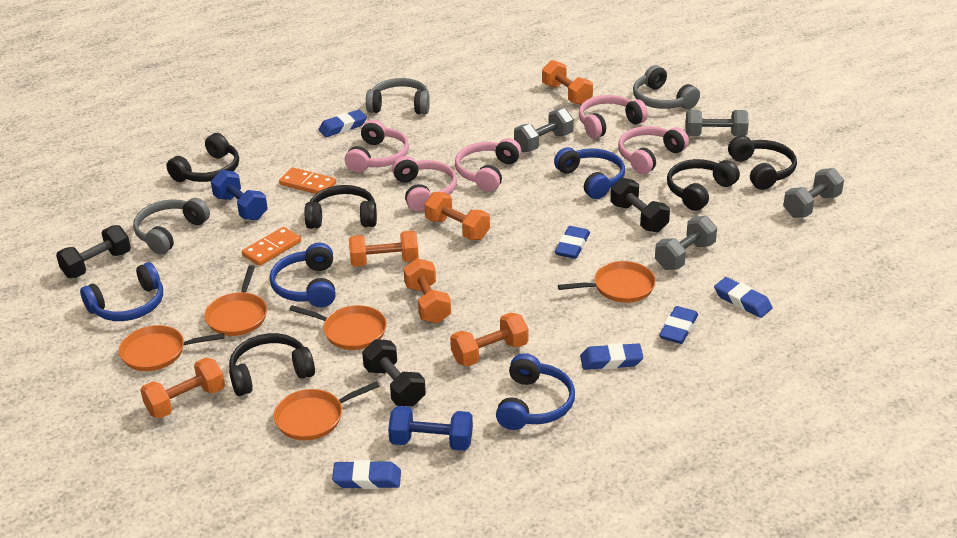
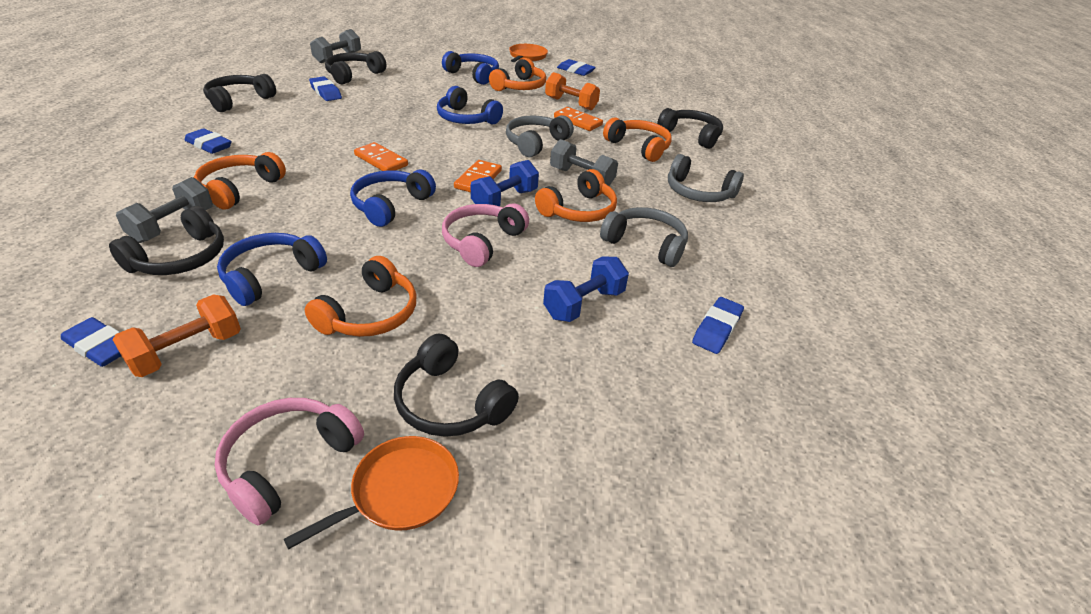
black dumbbell: [56,225,131,278] [362,339,426,407] [610,178,670,232] = 3 -> none = 0
blue eraser: [318,110,367,137] [332,460,401,489] [555,226,590,259] [580,343,644,370] [659,306,698,344] [714,277,773,318] = 6 -> [61,317,121,367] [185,128,231,154] [309,76,342,101] [557,59,596,76] [692,297,744,354] = 5
grey dumbbell: [514,108,574,152] [655,216,717,270] [685,110,749,136] [783,168,844,218] = 4 -> [116,177,213,243] [310,29,361,63] [550,139,618,186] = 3
orange domino: [242,227,301,266] [279,167,336,194] = 2 -> [354,142,408,171] [454,160,502,192] [554,107,603,131] = 3
orange dumbbell: [140,357,225,419] [349,231,419,267] [403,258,451,323] [425,192,490,240] [450,313,528,367] [542,60,593,105] = 6 -> [112,294,241,377] [545,72,600,110] = 2
orange headphones: none = 0 -> [194,152,286,210] [305,256,416,337] [489,58,546,91] [535,169,617,222] [603,117,672,162] = 5
orange pan: [119,325,224,371] [204,265,267,336] [274,381,380,441] [289,305,387,350] [558,261,656,303] = 5 -> [284,436,459,549] [509,44,548,62] = 2
pink headphones: [345,120,409,172] [392,156,457,212] [455,138,521,192] [579,95,648,139] [618,126,689,174] = 5 -> [215,398,364,525] [442,203,529,267] = 2

